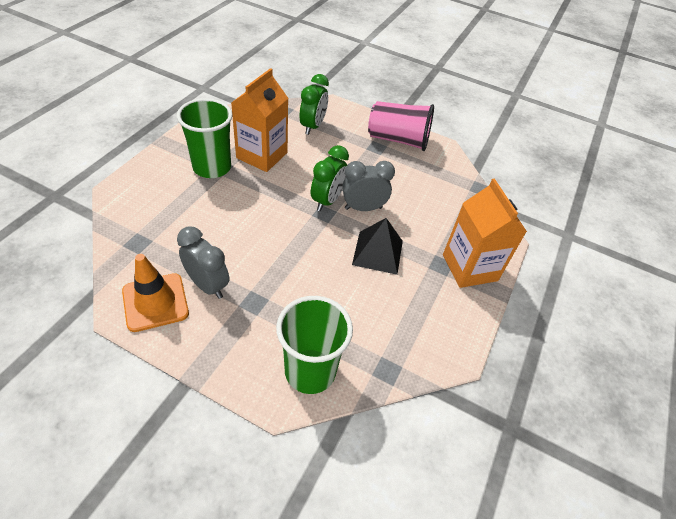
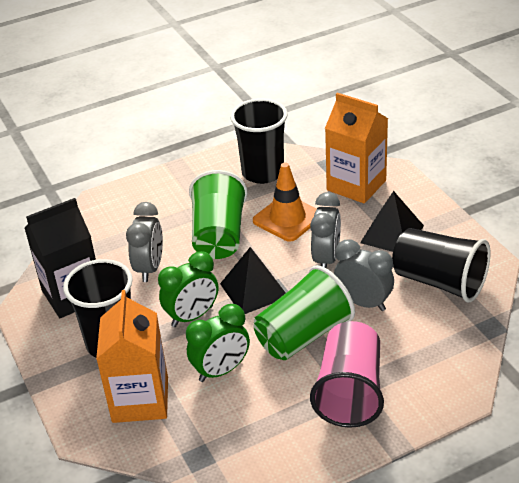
black carton: none = 0 -> [24,198,96,318] = 1
black cup: none = 0 -> [63,259,133,357] [230,98,288,184] [392,228,491,302] = 3
black pyramid: [352,218,403,275] = 1 -> [220,247,286,314] [360,191,424,252] = 2
grey clock: [177,226,229,299] [342,161,395,211] = 2 -> [126,202,163,282] [310,192,341,268] [334,239,394,311] = 3

